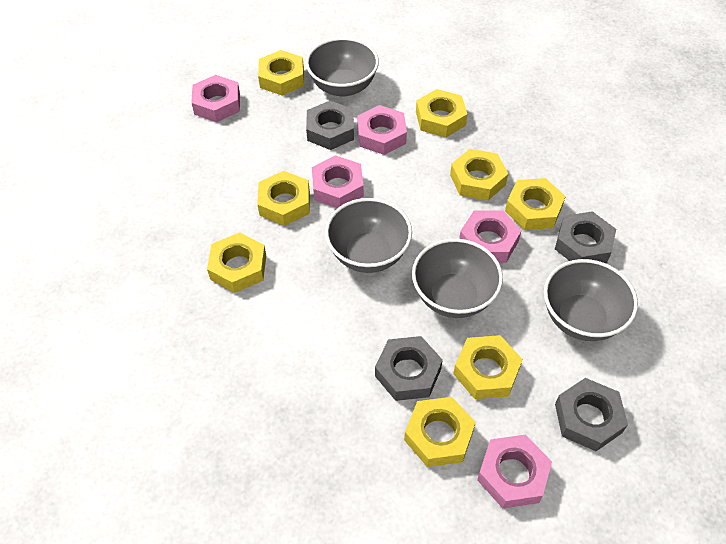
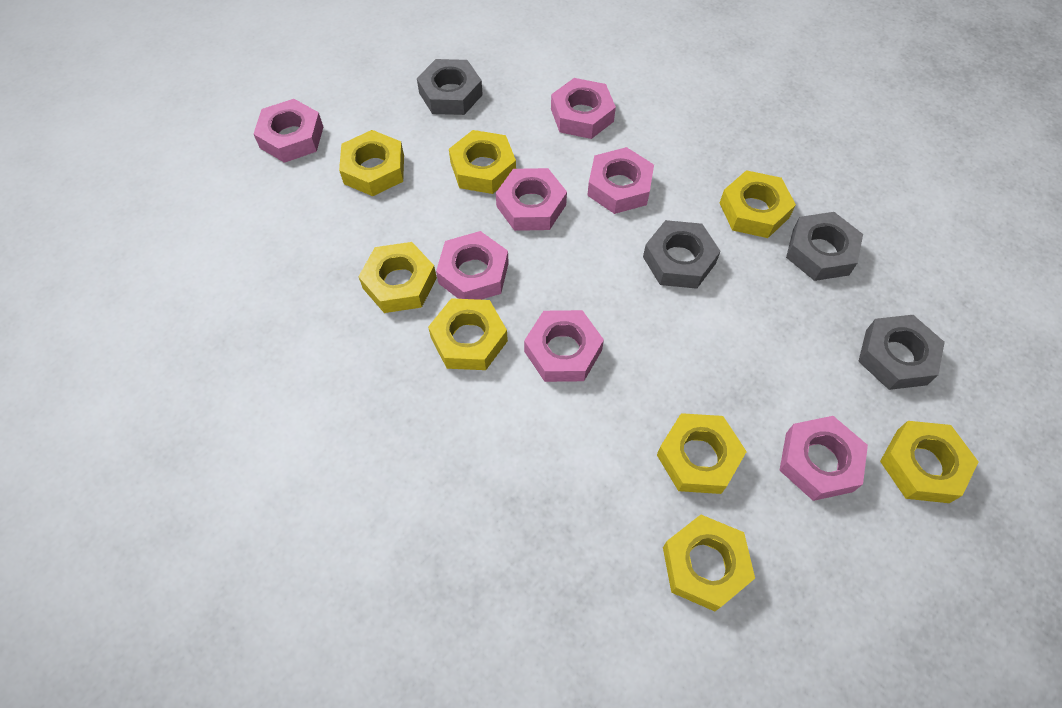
grey bowl: [306,38,379,97] [325,198,412,273] [412,239,503,318] [544,259,638,341] = 4 -> none = 0
pink nut: [191,75,240,122] [312,155,364,208] [357,105,407,155] [459,211,521,263] [477,435,552,508] = 5 -> [254,99,323,163] [436,231,509,300] [496,168,567,231] [524,310,604,382] [551,78,616,139] [587,147,654,214] [779,416,868,501] = 7

